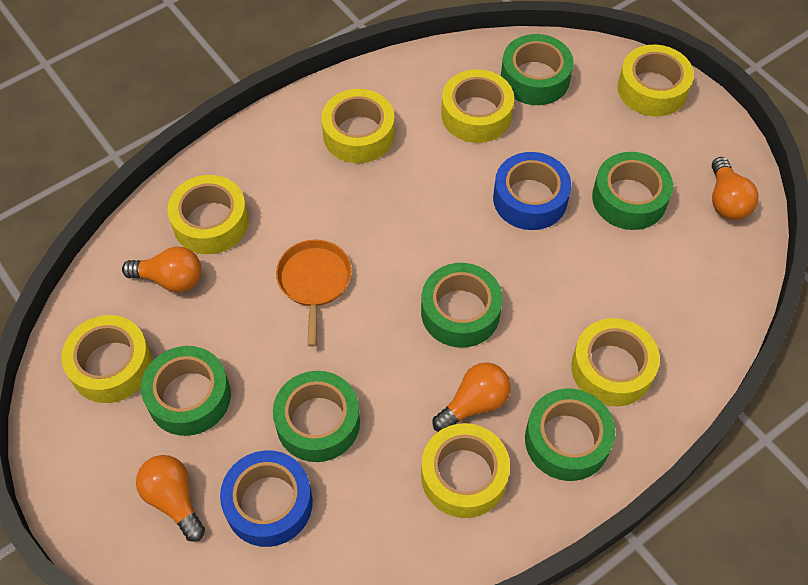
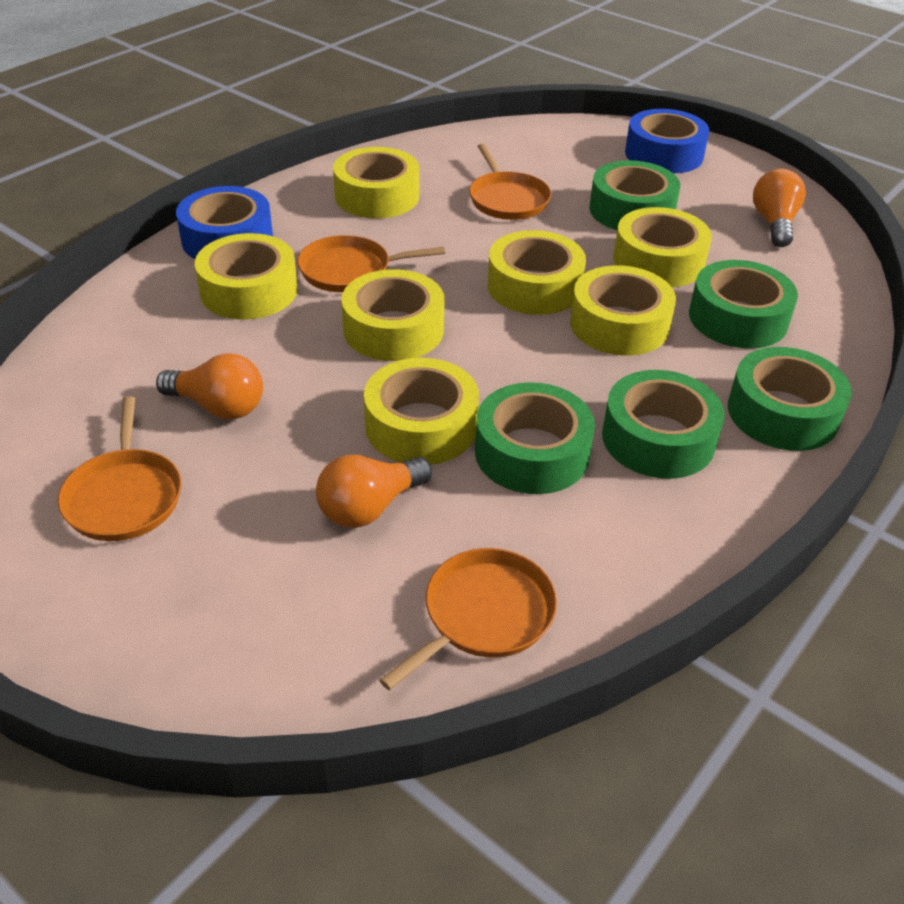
green tape: [141,346,231,436] [273,371,360,462] [421,263,503,348] [501,34,574,105] [525,388,615,481] [592,152,673,230] = 6 -> [475,382,595,494] [589,160,680,230] [602,370,724,479] [689,260,798,349] [728,347,852,451] = 5
orange light bulb: [122,247,201,292] [136,455,205,542] [433,362,511,432] [712,157,758,220] = 4 -> [156,353,263,419] [316,455,432,528] [753,169,806,247] = 3
orange pan: [276,240,352,347] = 1 -> [58,396,182,541] [297,235,445,292] [379,548,557,690] [469,144,551,220] = 4

